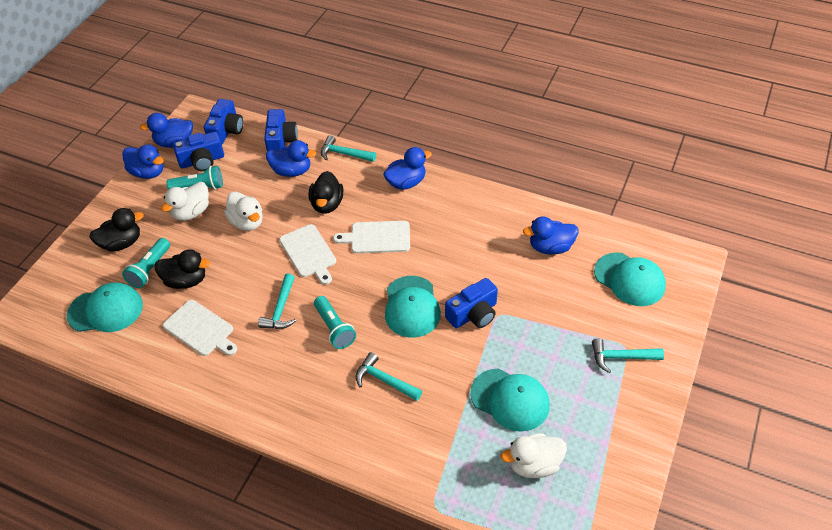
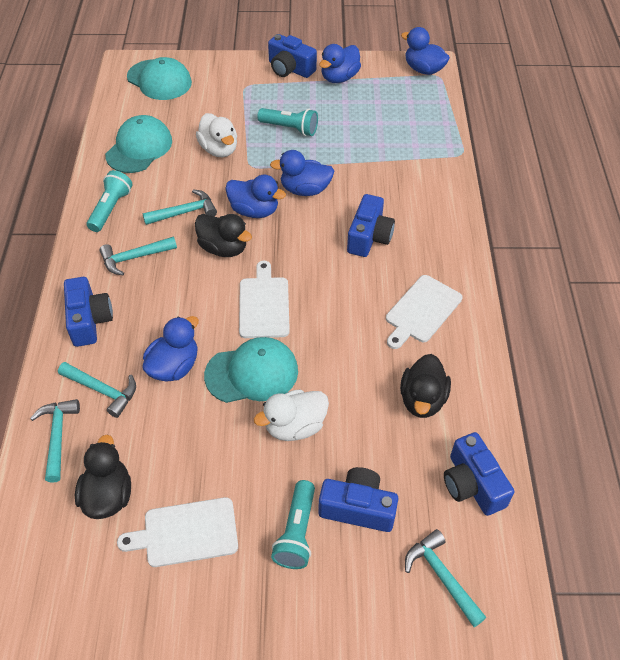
blue camera: [173,132,224,171] [204,99,243,144] [264,109,298,151] [445,278,498,328] = 4 -> [64,277,113,347] [268,34,317,78] [318,467,398,532] [347,194,395,257] [444,432,514,516] = 5
turquoise cap: [67,283,143,332] [385,276,441,338] [470,368,550,432] [594,252,666,306] = 4 -> [105,115,172,173] [127,57,192,100] [204,337,298,403] = 3
turquoise hammer: [258,274,296,329] [321,135,376,162] [356,352,422,401] [592,338,664,373] = 4 -> [30,399,80,483] [58,362,136,418] [99,237,177,275] [142,189,217,225] [405,529,487,627] = 5
white duck: [161,182,209,221] [224,192,263,231] [501,433,567,478] = 3 -> [196,113,237,157] [254,389,329,441] = 2

